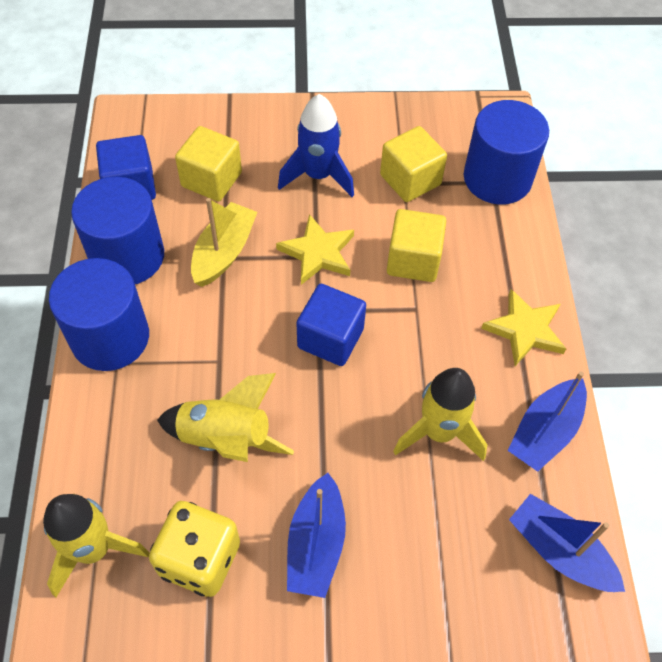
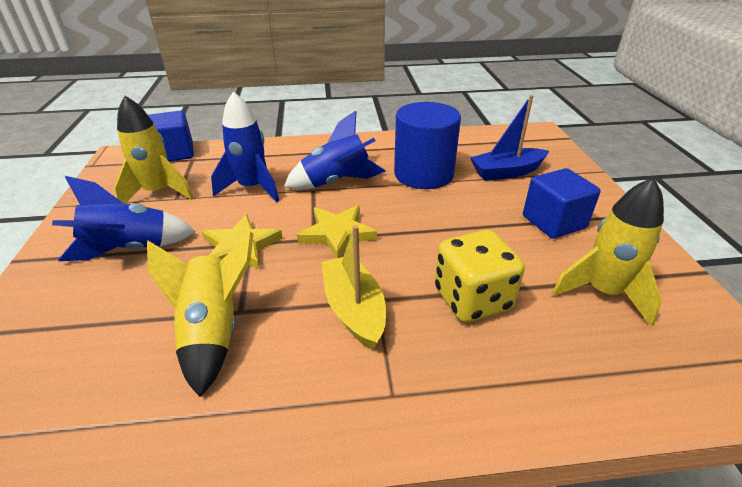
blue boat: [287,473,346,598] [508,371,587,472] [509,494,625,592] = 3 -> [470,95,549,181] = 1
blue cylinder: [49,258,149,371] [71,177,164,284] [464,100,549,204] = 3 -> [394,102,461,189] = 1
blue rocket: [278,94,354,197] = 1 -> [52,176,196,261] [211,91,279,202] [284,110,386,190] = 3
yellow cube: [175,126,242,202] [380,126,447,202] [387,209,446,282] = 3 -> none = 0

